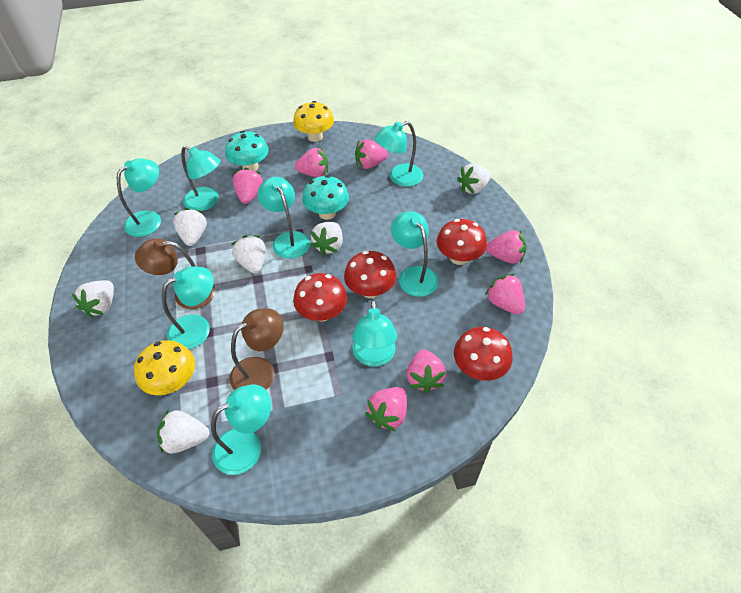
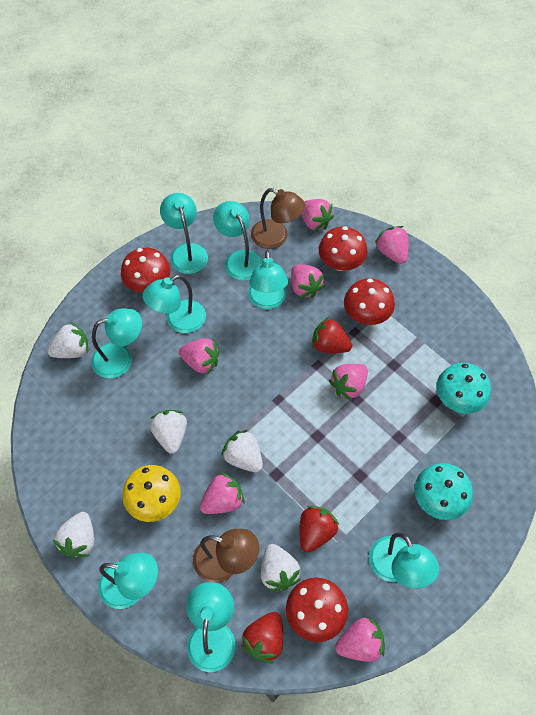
red strawberry: none = 0 -> [241,612,283,663] [300,506,339,553] [312,317,352,353] = 3
white strawberry: [72,280,114,318] [157,409,210,454] [173,208,207,246] [231,235,266,274] [310,222,343,256] [457,163,491,194] = 6 -> [47,322,88,358] [53,512,94,558] [150,410,187,454] [221,430,263,472] [261,544,301,592] = 5
yellow mushroom: [134,340,195,395] [293,101,334,142] = 2 -> [122,465,181,522] = 1

